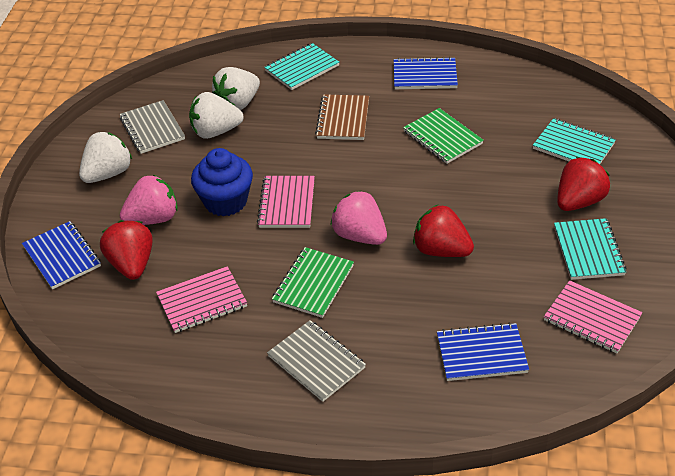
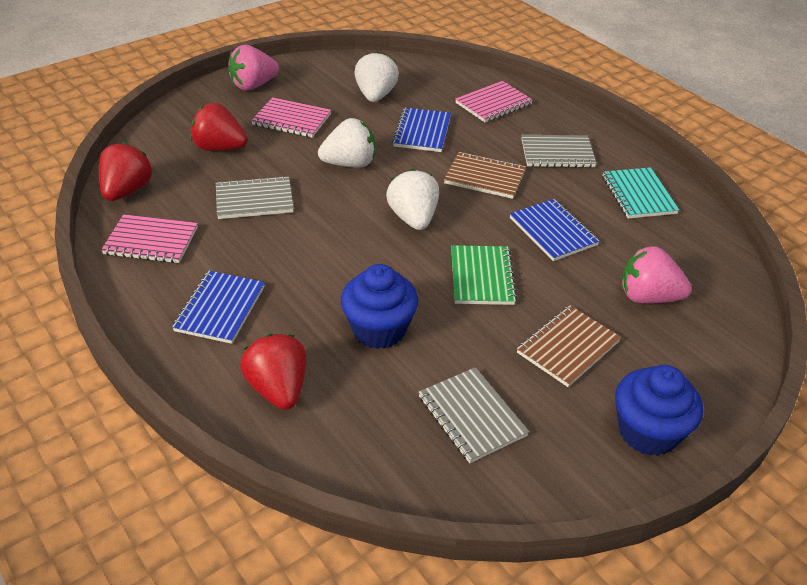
blue cupcake: [191,148,253,217] = 1 -> [341,264,418,349] [615,365,703,456] = 2
brown notebook: [315,94,369,140] = 1 -> [444,152,526,199] [517,305,621,387] = 2
green notebook: [272,247,354,318] [403,108,484,164] = 2 -> [451,245,517,305] = 1
grey notebook: [120,100,185,154] [267,320,366,402] = 2 -> [216,176,294,219] [419,367,529,463] [521,135,597,168] = 3
turquoise notebook: [264,43,339,90] [533,118,616,164] [554,218,627,280] = 3 -> [602,167,679,219] = 1

